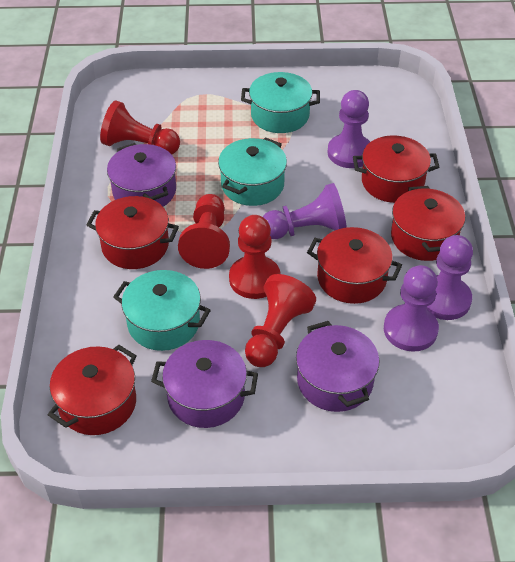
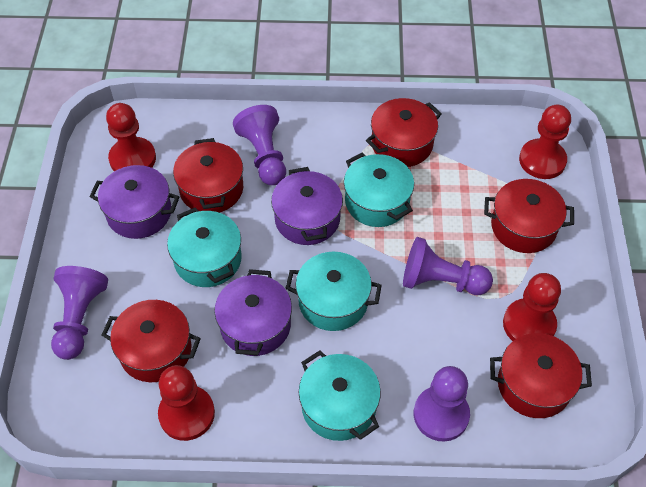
turquoise pot: [113,270,211,351] [218,137,287,206] [241,72,320,133] = 3 -> [167,207,242,287] [285,252,382,331] [299,350,381,441] [344,153,414,227] = 4

